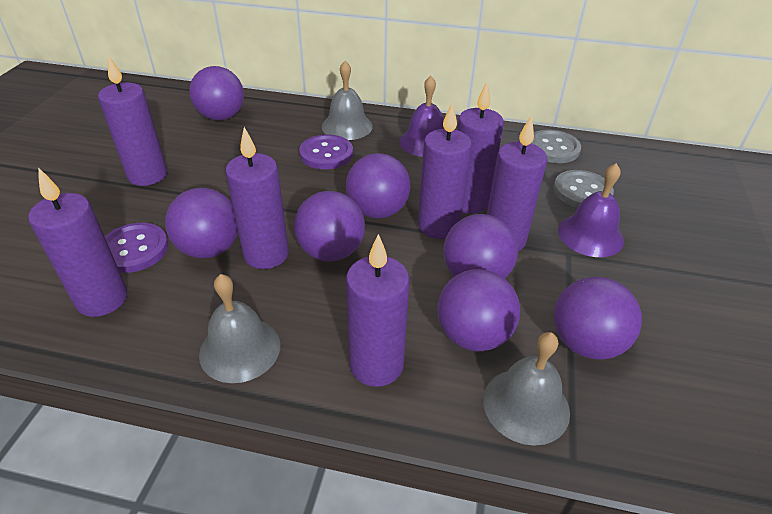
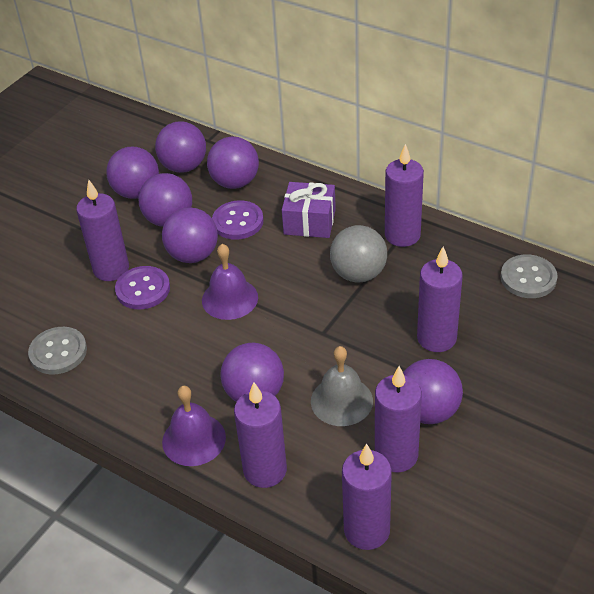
grey ball: none = 0 -> [330,225,387,283] = 1
grey bell: [199,274,280,383] [322,61,373,140] [483,332,570,446] = 3 -> [311,346,373,426] = 1
purple candle: [28,167,127,317] [98,55,167,186] [225,127,289,269] [346,234,410,387] [418,102,472,239] [457,82,504,214] [486,115,547,251] = 7 -> [76,179,129,281] [234,382,287,488] [342,443,392,550] [375,366,422,472] [385,144,424,247] [417,247,463,352] = 6
purple gift: none = 0 -> [282,182,336,238] = 1

